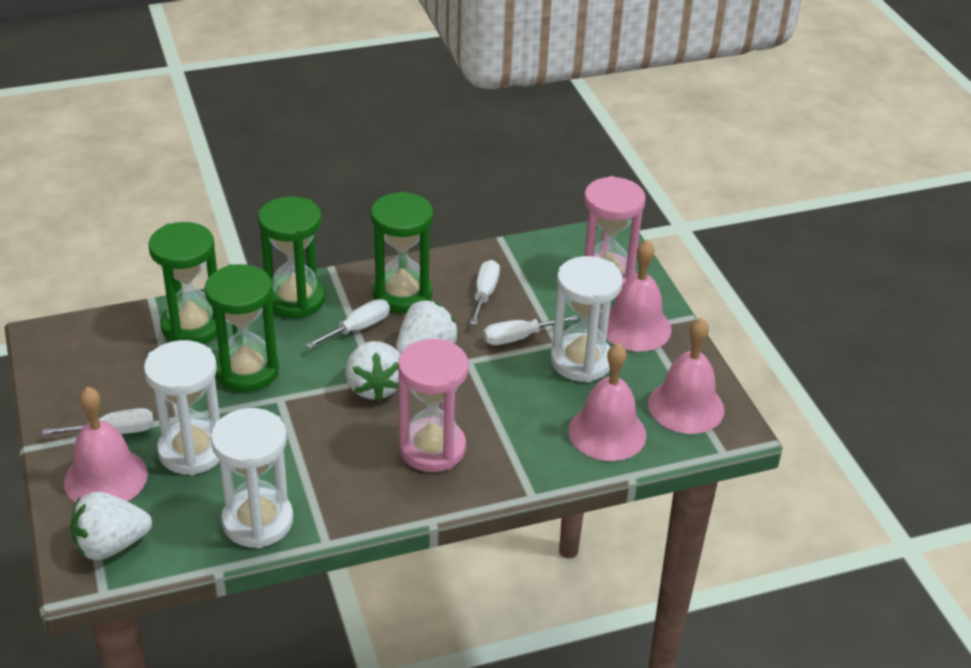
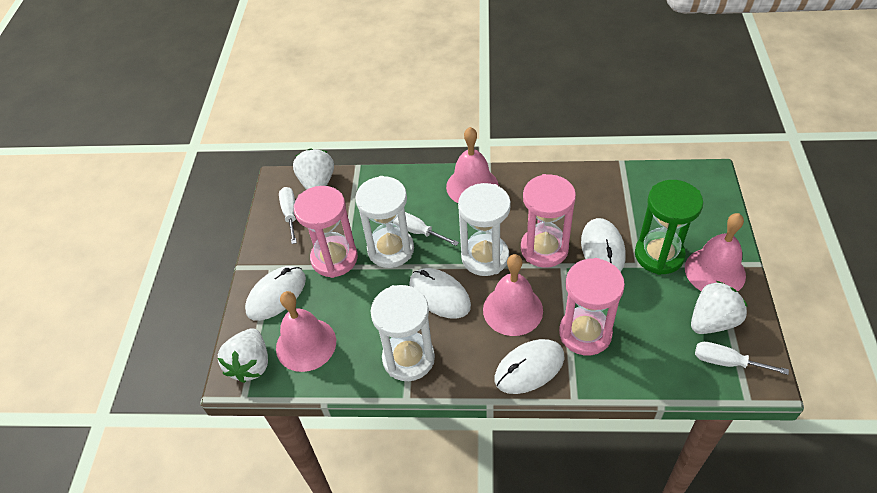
green hourglass: [148,222,217,344] [205,264,279,392] [258,196,326,318] [371,191,433,313] = 4 -> [635,180,703,275] = 1
pink hourglass: [398,339,469,472] [584,176,645,285] = 2 -> [294,186,358,278] [521,174,576,268] [559,258,625,355] = 3
white mouse: none = 0 -> [245,266,306,321] [409,268,471,319] [494,339,564,394] [581,218,626,272] = 4
white screwdriver: [42,408,154,435] [305,299,390,349] [470,260,500,325] [483,315,578,345] = 4 -> [279,187,297,244] [393,212,459,246] [695,342,789,375] = 3

